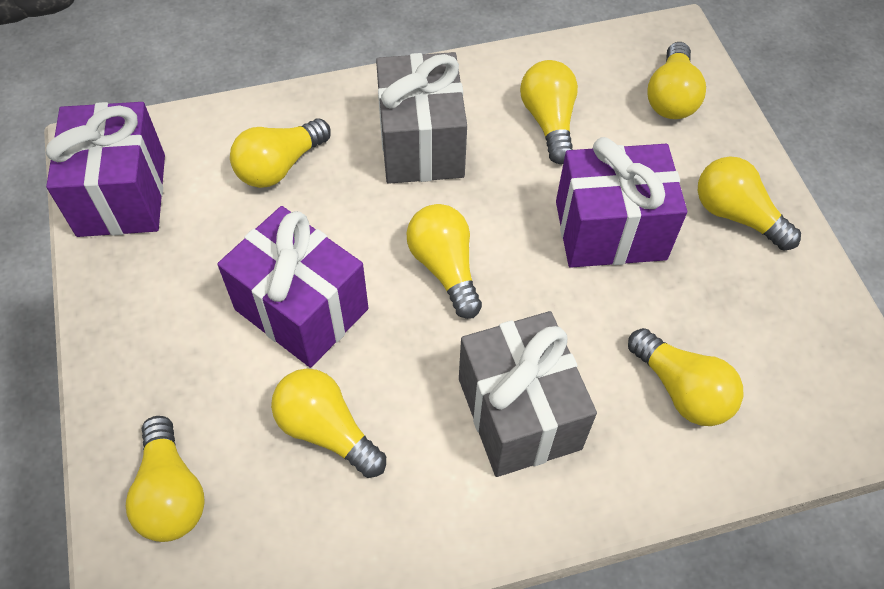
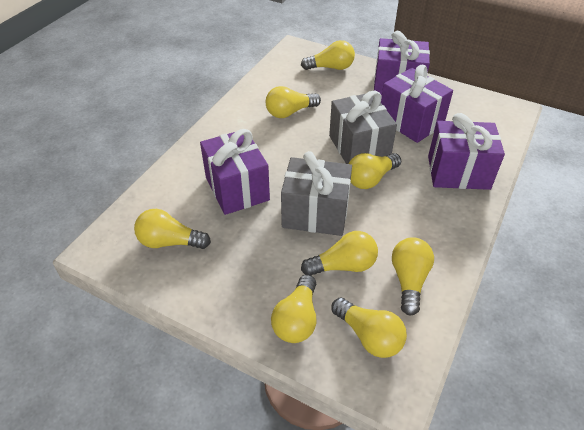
purple gift: [46,102,165,237] [217,206,368,368] [556,137,687,268] = 3 -> [200,129,270,215] [374,31,430,95] [381,65,453,143] [428,113,505,190] = 4

